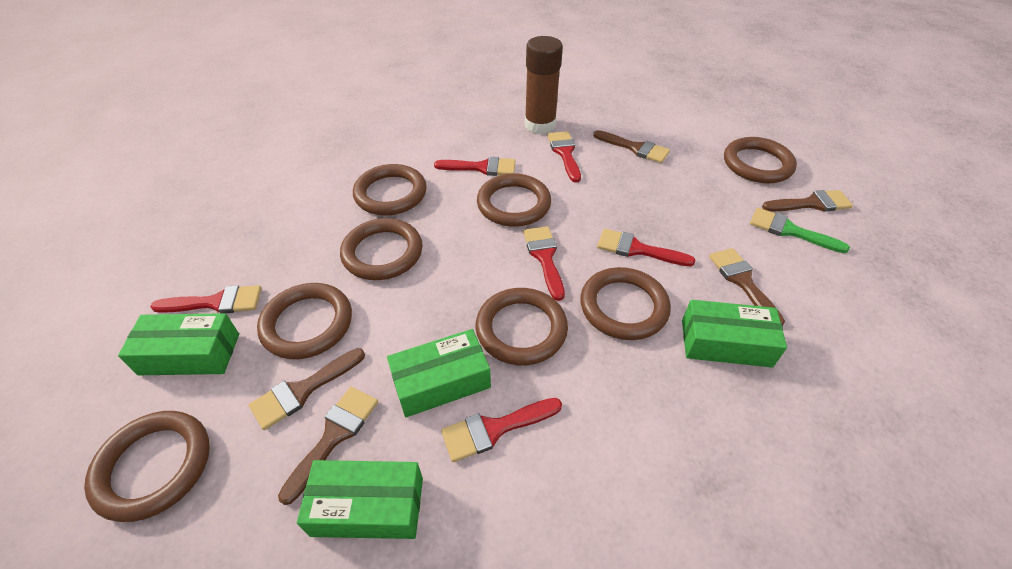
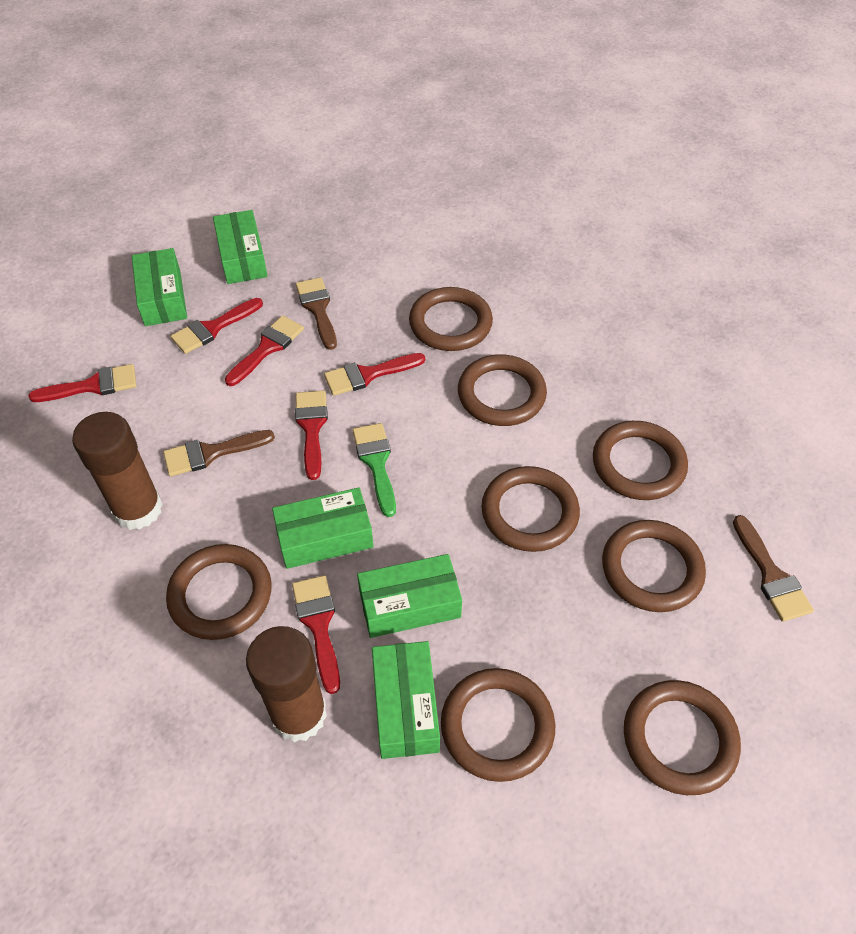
brown brush: [249,348,365,430] [278,387,378,505] [593,130,670,163] [709,248,785,326] [762,190,853,212] = 5 -> [163,430,275,477] [296,277,337,350] [733,515,814,622] = 3
brown glue stick: [525,36,563,134] = 1 -> [72,412,163,530] [246,626,327,742] = 2
green box: [118,313,239,375] [297,460,423,539] [387,329,491,417] [682,300,787,368] = 4 -> [132,248,187,326] [213,210,268,284] [272,487,373,569] [357,554,462,638] [372,641,440,759] = 5

